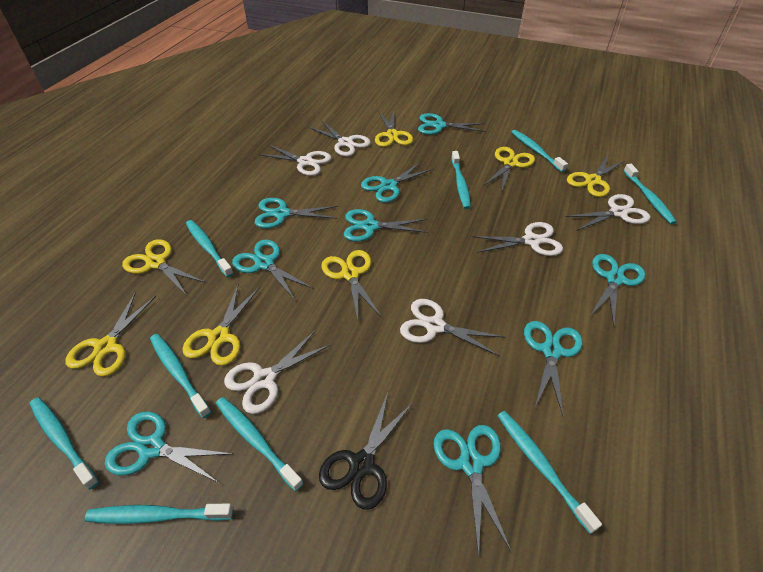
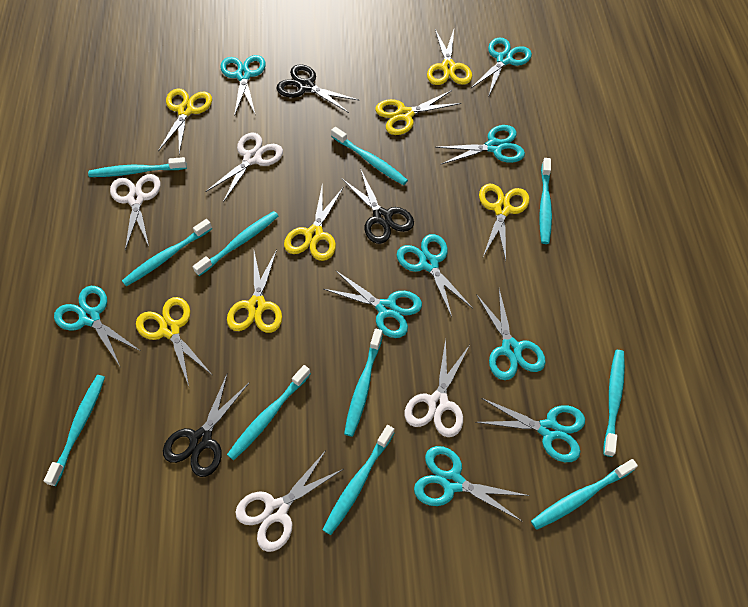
black scissors: [319,393,413,509] = 1 -> [163,374,249,477] [276,64,360,113] [342,170,414,244] = 3
turquoise toothbrush: [30,397,99,490] [85,504,233,524] [150,334,211,418] [186,220,234,278] [216,397,304,491] [451,151,471,209] [497,411,602,534] [511,130,568,172] [623,164,677,225] = 9 -> [44,375,105,486] [88,157,187,177] [122,219,212,286] [193,211,278,276] [227,365,311,460] [323,425,394,535] [331,127,408,185] [344,329,383,437] [531,459,638,530] [539,158,552,244] [603,350,625,457] = 11
white scissors: [224,330,331,414] [258,145,331,176] [309,120,371,156] [400,299,505,356] [472,222,563,256] [566,194,650,231] = 6 -> [110,174,161,251] [205,133,283,202] [235,450,343,552] [405,339,469,437] = 4

